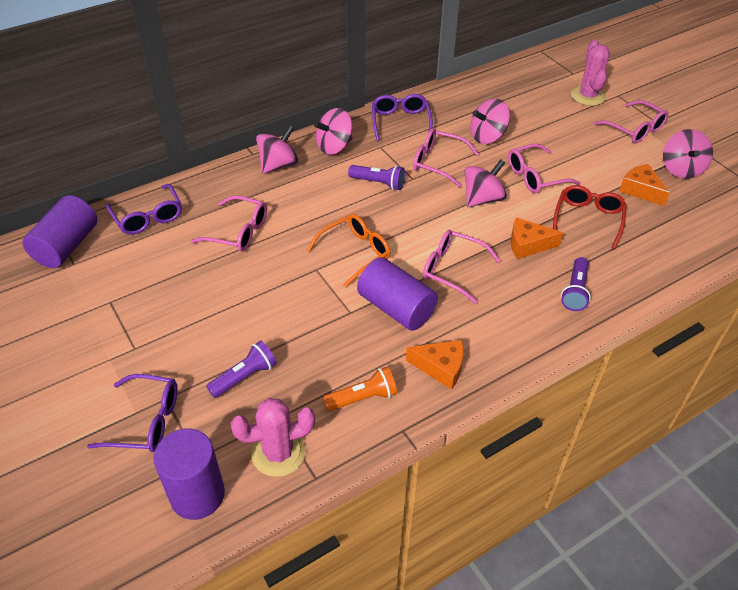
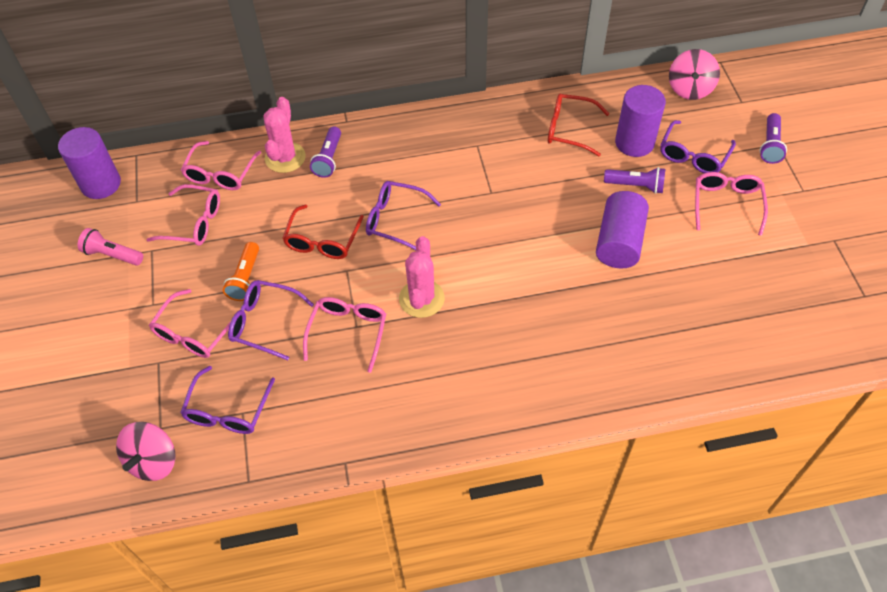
orange cheese: [406,340,464,390] [511,217,563,259] [619,164,670,206] = 3 -> none = 0
orange glasses: [307,214,390,287] = 1 -> none = 0
pink flashlight: none = 0 -> [77,228,143,266] = 1
pink spinning top: [256,125,299,174] [314,108,353,155] [465,159,507,207] [470,99,510,144] [663,129,713,179] = 5 -> [116,422,176,481] [669,49,720,100] = 2
purple glasses: [87,374,178,452] [106,184,182,235] [372,94,433,141] = 3 -> [180,366,275,434] [228,280,314,360] [366,181,441,250] [660,120,736,173] = 4
red glasses: [553,185,627,249] = 1 -> [282,205,364,259] [548,93,609,157] = 2

